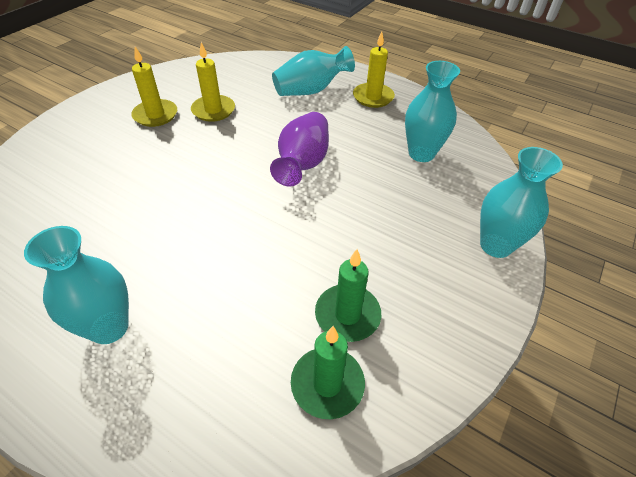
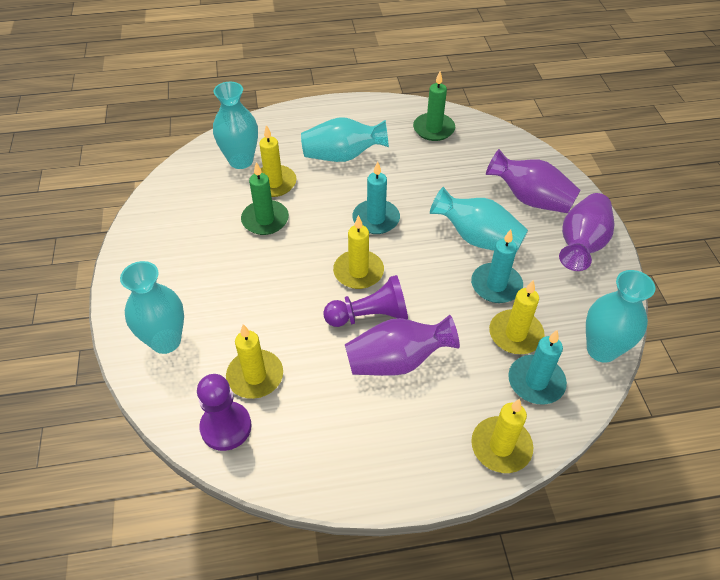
purple pawn: none = 0 -> [197,374,252,451] [323,275,408,327] = 2
purple vase: [270,112,329,186] = 1 -> [345,315,460,376] [486,149,580,213] [559,193,614,271] = 3
turquoise candle: none = 0 -> [352,161,400,234] [471,229,523,303] [508,330,567,405] = 3
turquoise vase: [24,226,129,344] [272,46,355,96] [405,61,460,162] [480,147,563,258] = 4 -> [120,261,184,354] [213,82,258,169] [301,117,389,162] [430,187,528,253] [586,270,655,363] = 5
yellow candle: [131,47,177,127] [191,42,235,122] [353,31,395,108] = 3 -> [226,324,283,399] [254,125,296,197] [333,215,384,289] [471,399,533,473] [489,280,545,354] = 5

